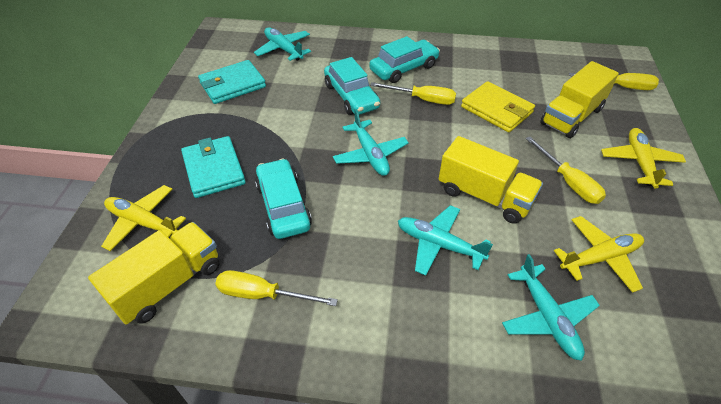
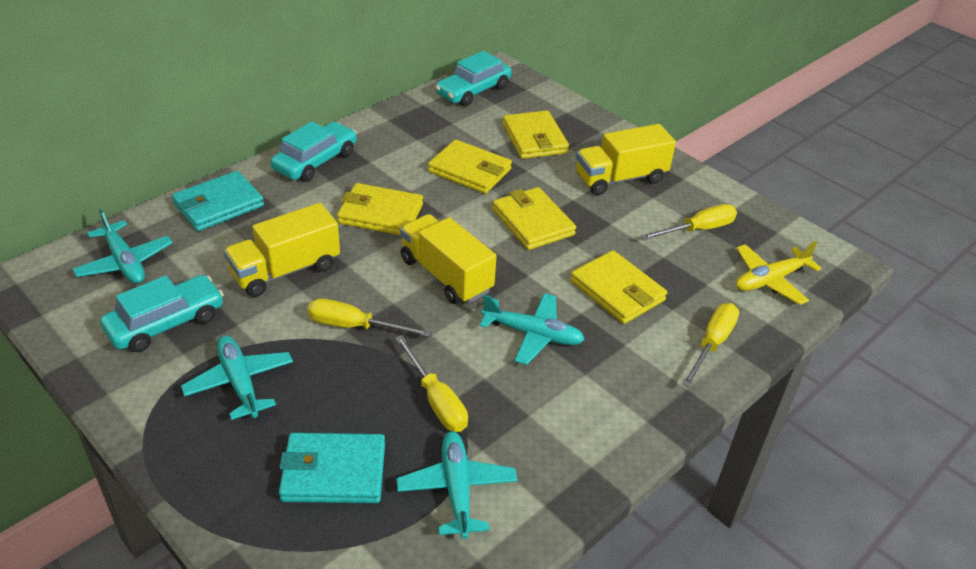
yellow plane: [101,185,186,251] [554,216,644,293] [601,128,686,189] = 3 -> [736,241,822,305] = 1
yellow wallet: [461,81,535,132] = 1 -> [337,183,423,235] [428,139,512,194] [492,187,576,250] [503,110,569,159] [570,250,667,324] = 5

